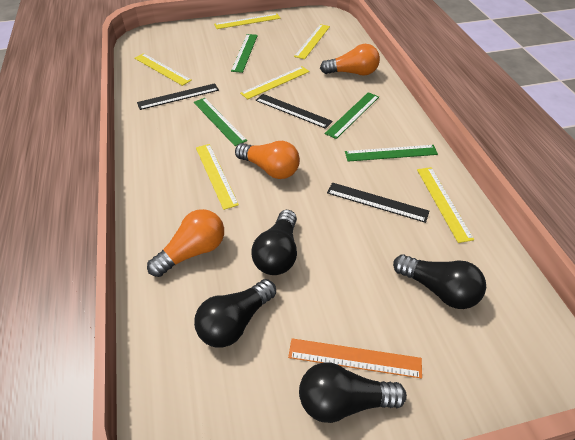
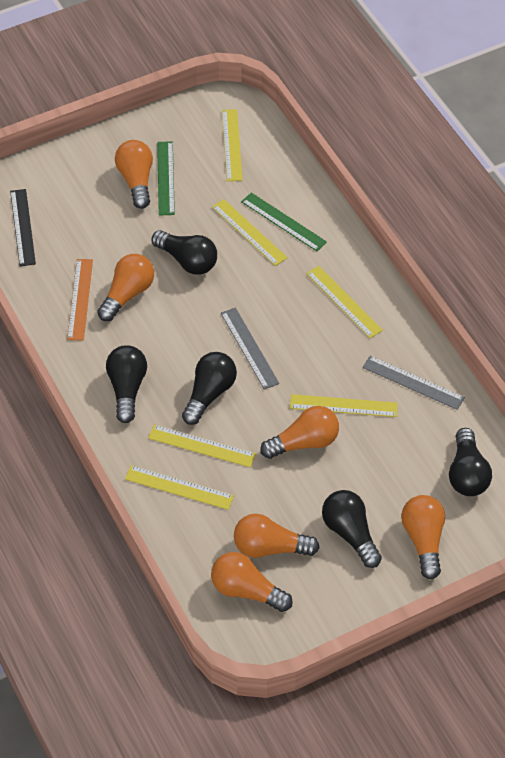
black light bulb: [194,279,276,348] [251,210,297,275] [299,362,407,423] [393,254,486,309] = 4 -> [106,345,147,423] [152,230,217,275] [182,352,237,425] [322,490,382,568] [449,428,492,496] = 5
black ruler: [137,83,219,110] [255,94,333,129] [327,182,429,223] = 3 -> [10,189,36,266] = 1
green ruler: [194,98,247,146] [231,34,258,73] [325,92,379,139] [345,145,438,161] = 4 -> [157,141,175,215] [241,193,327,251] = 2
grey ruler: none = 0 -> [221,307,279,390] [362,355,465,410] = 2
orange light bulb: [147,209,224,277] [235,141,300,179] [320,44,380,76] = 3 -> [97,254,154,321] [115,140,153,209] [211,552,293,612] [234,513,320,558] [260,406,339,459] [401,495,445,579] = 6

